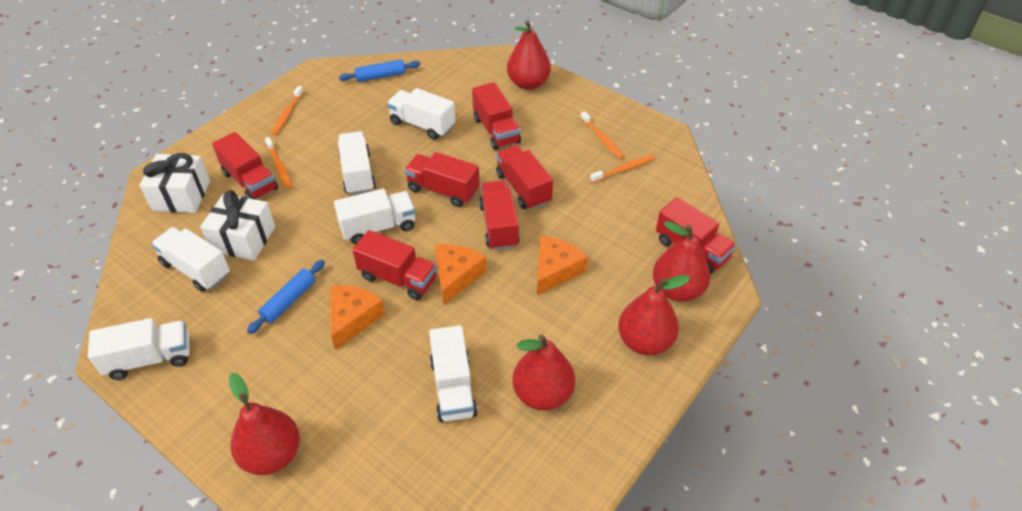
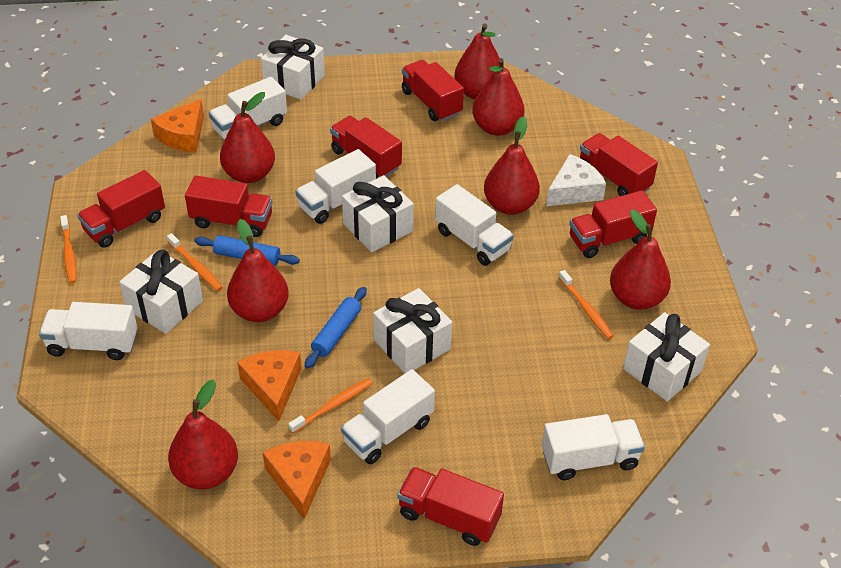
red pear: [229,373,300,475] [507,20,551,90] [512,334,575,410] [618,275,690,355] [653,221,710,302] = 5 -> [168,380,238,489] [220,92,275,183] [227,219,289,322] [454,23,500,99] [472,58,525,136] [484,116,540,215] [610,209,671,310] = 7
white cheese: none = 0 -> [546,154,606,206] = 1
white gift: [139,153,210,213] [200,190,275,261] = 2 -> [119,249,203,334] [261,35,325,100] [342,175,414,252] [373,288,452,373] [623,312,710,401] = 5

